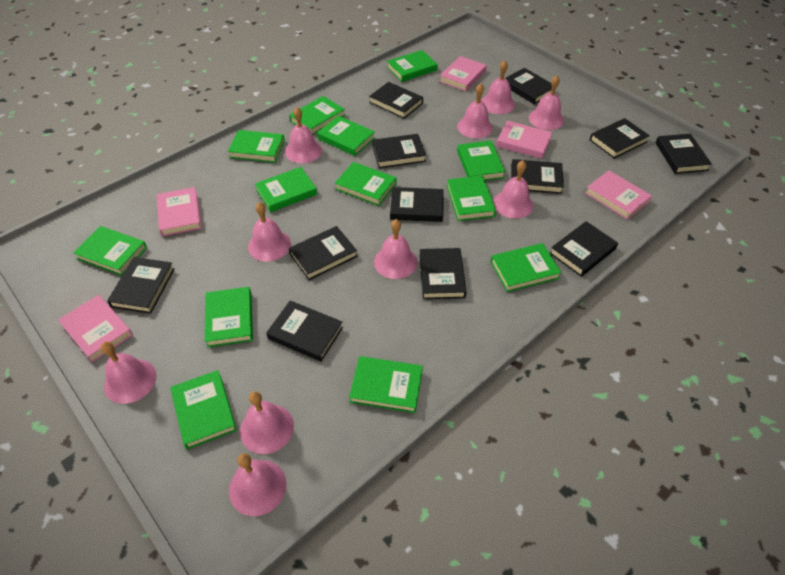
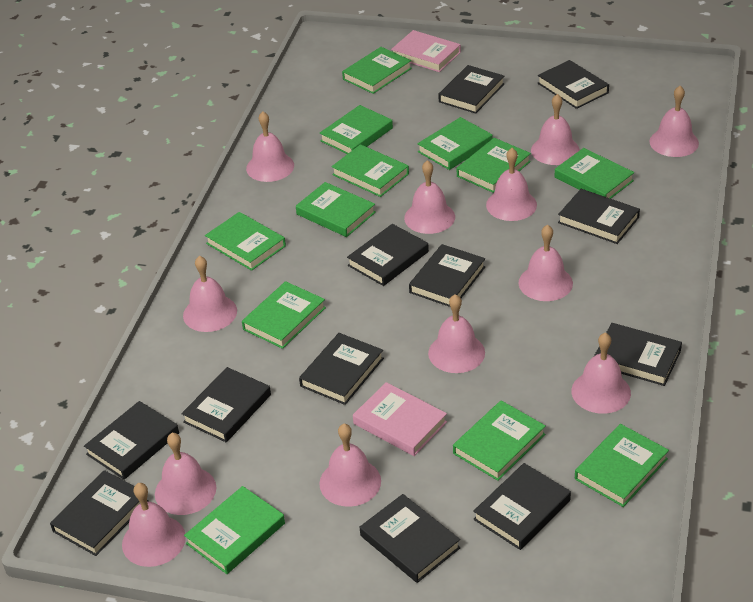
green book: [73,226,147,276] [170,370,237,449] [205,287,253,347] [228,130,285,163] [255,167,317,212] [289,96,345,135] [317,116,375,156] [335,162,396,206] [349,356,423,413] [387,50,438,82] [447,176,496,221] [457,141,506,181] [491,243,561,292] = 13 -> [184,486,285,574] [205,212,286,271] [242,281,326,349] [296,182,376,237] [320,105,393,154] [332,144,409,197] [342,47,412,94] [417,117,492,170] [453,400,546,481] [457,138,531,193] [555,148,634,199] [575,424,669,507] = 12
pink bell: [101,342,157,404] [229,453,287,516] [240,391,294,454] [248,202,291,261] [285,107,322,163] [374,219,418,279] [457,83,493,138] [481,60,515,114] [493,160,534,219] [529,75,564,130] = 10 -> [122,483,186,567] [155,433,216,515] [183,256,237,332] [246,111,294,182] [319,424,381,507] [404,160,455,234] [428,294,485,373] [486,148,537,221] [518,224,573,301] [531,94,580,165] [571,332,631,414] [649,86,699,157] = 12
pink book: [58,295,133,362] [157,187,202,237] [439,56,487,91] [496,121,552,159] [585,170,652,220] = 5 -> [353,382,447,456] [391,30,461,72] = 2

